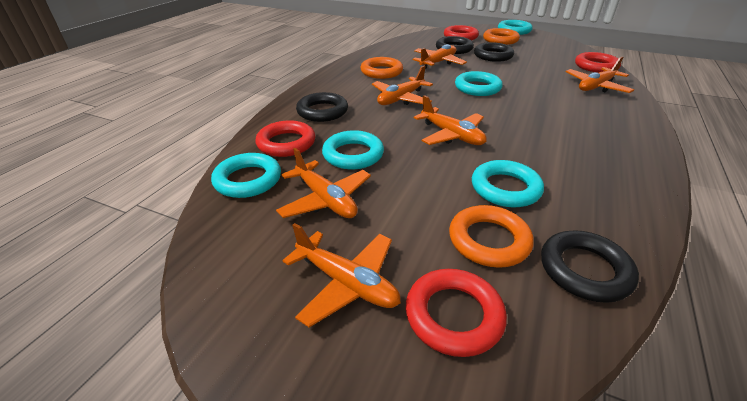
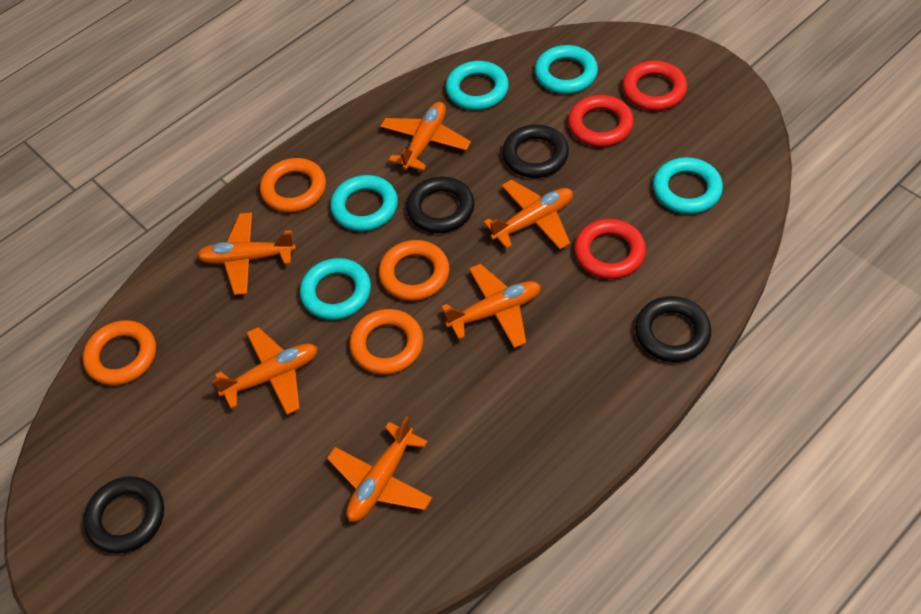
orange ring: [361,57,403,79] [449,205,534,268] [483,28,520,45] = 3 -> [83,320,156,386] [260,158,326,213] [349,309,423,375] [379,240,450,301] = 4
red ring: [255,120,315,157] [406,269,507,357] [444,25,479,40] [575,52,621,73] = 4 -> [568,95,634,147] [574,219,646,279] [622,61,687,111] = 3

